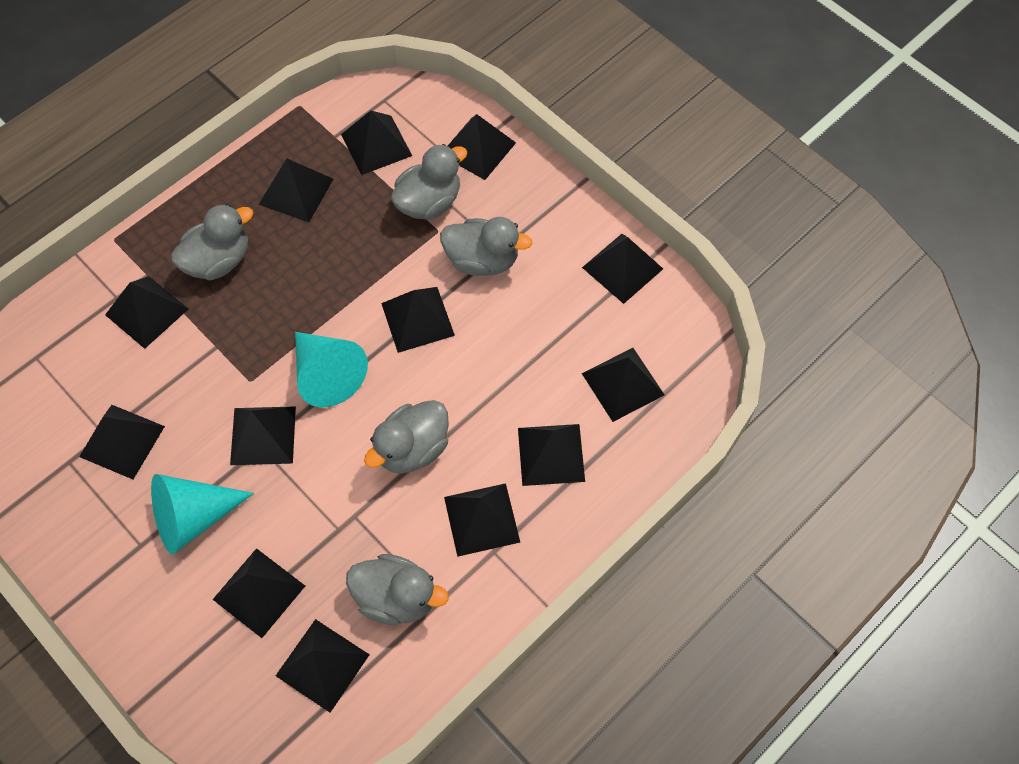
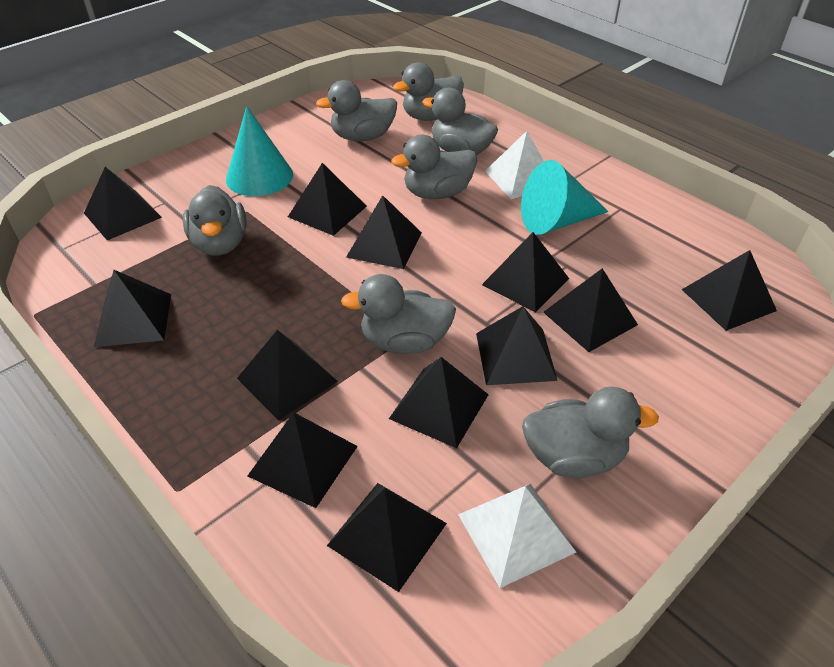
black pyramid: [79,405,165,479] [105,276,188,349] [213,548,305,638] [230,406,296,465] [259,159,334,222] [276,619,370,713] [341,111,412,175] [381,287,455,353] [444,483,520,557] [448,114,516,180] [518,424,585,486] [582,234,663,304] [582,348,665,422] = 13 -> [84,167,162,240] [94,270,171,347] [237,330,338,421] [248,412,358,508] [288,163,367,236] [327,483,447,592] [346,195,422,269] [389,357,489,448] [476,306,558,385] [482,232,569,313] [543,268,638,352] [681,250,777,331] = 12
grey duck: [171,204,253,280] [346,554,449,625] [364,400,449,474] [391,144,467,220] [440,217,532,276] = 5 -> [183,185,247,256] [316,80,397,141] [341,274,456,354] [391,135,477,199] [393,62,464,121] [422,88,498,155] [522,387,659,478] = 7
white pyramid: none = 0 -> [458,484,576,588] [485,131,544,199] = 2

